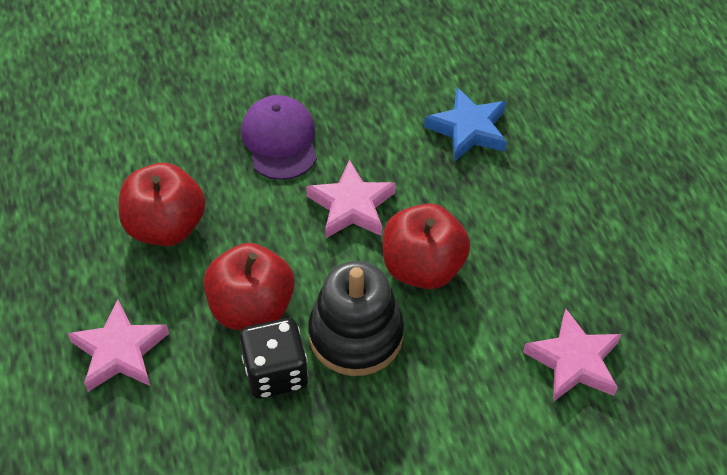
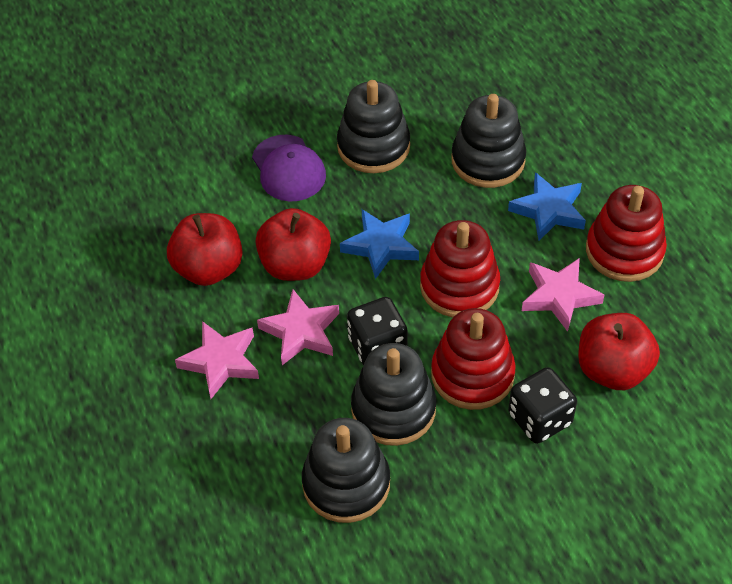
black dice: [239,318,308,399] = 1 -> [347,297,408,365] [508,367,577,444] = 2
black stacking toy: [308,261,404,376] = 1 -> [302,418,390,523] [337,80,410,173] [351,343,436,446] [451,94,526,188] = 4
blue star: [424,87,507,162] = 1 -> [340,209,419,279] [508,172,586,241] = 2
red stacking toy: none = 0 -> [420,220,500,318] [431,308,516,410] [586,185,667,282] = 3

